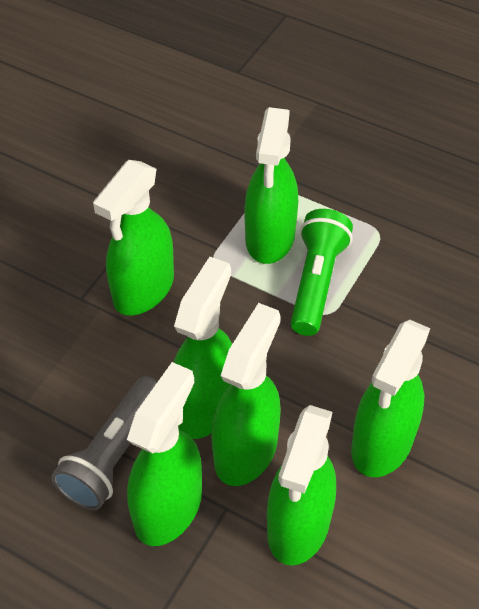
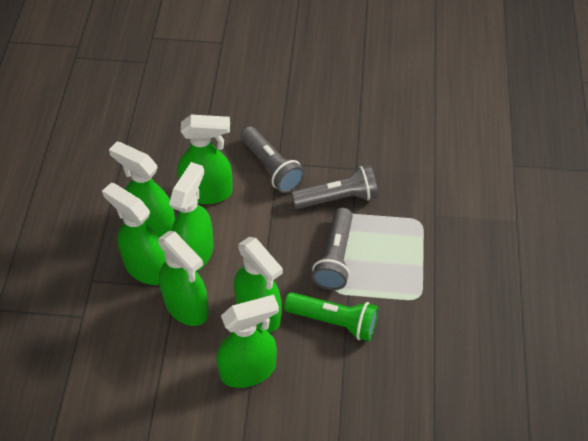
grey flashlight: [51,376,158,510] = 1 -> [240,126,305,193] [291,165,378,209] [312,208,353,290] = 3

